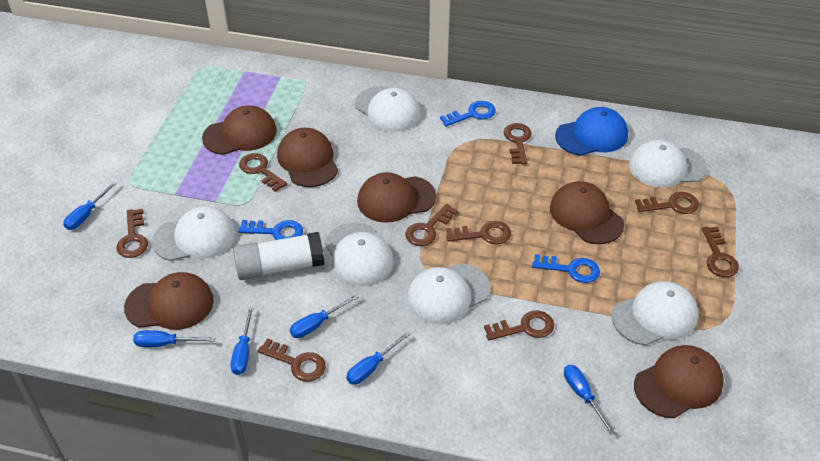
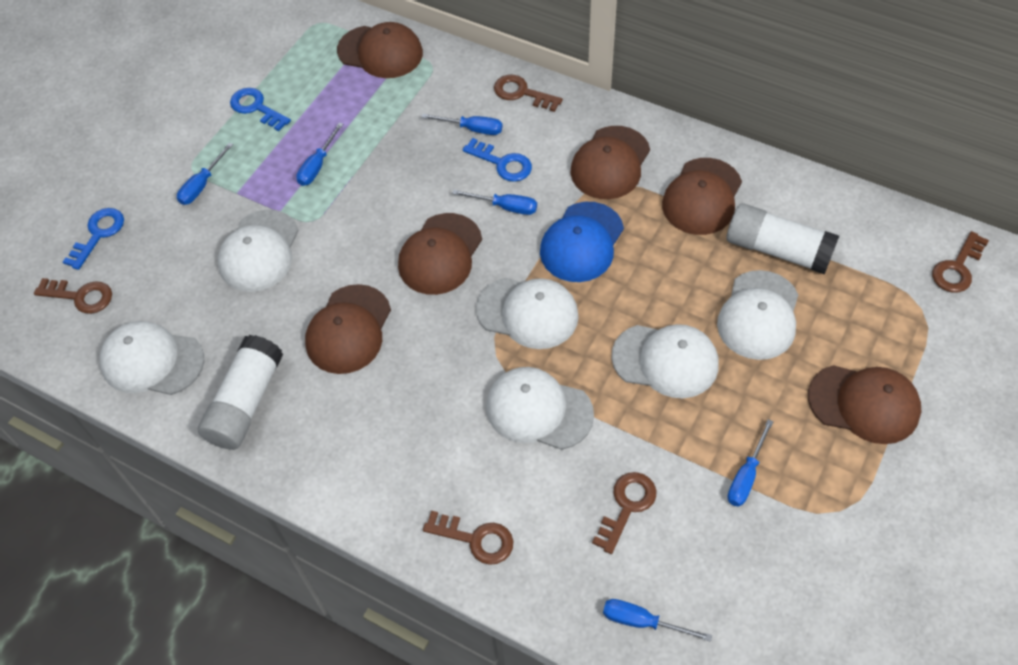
brown key: [116,209,148,258] [239,153,287,192] [258,338,326,382] [405,204,458,246] [446,221,511,244] [484,311,554,341] [504,123,532,165] [635,192,699,214] [702,227,739,277] = 9 -> [34,278,112,314] [423,511,513,565] [494,75,563,112] [592,472,656,554] [932,231,989,293] = 5
white glue stick: [233,232,324,280] = 1 -> [198,335,283,450] [726,203,839,275] = 2

